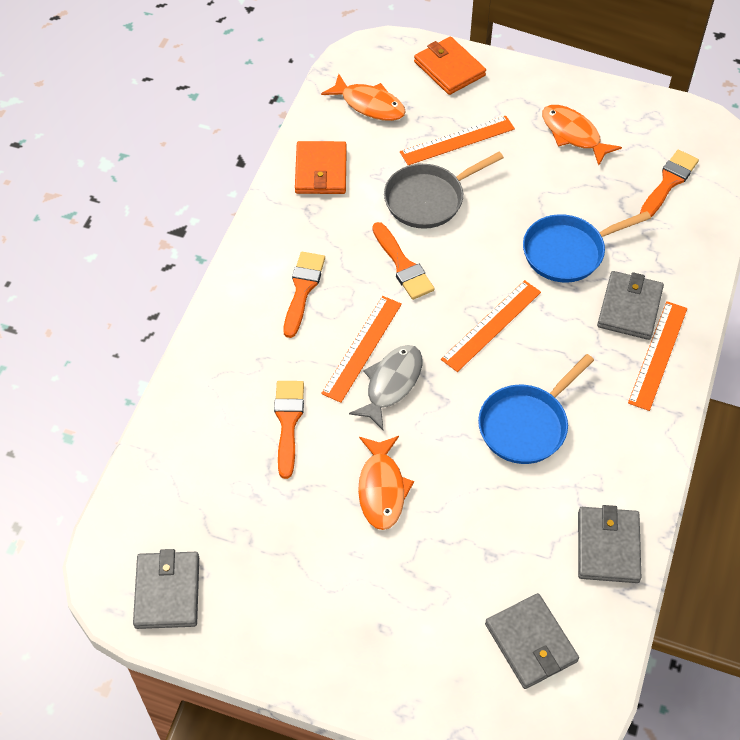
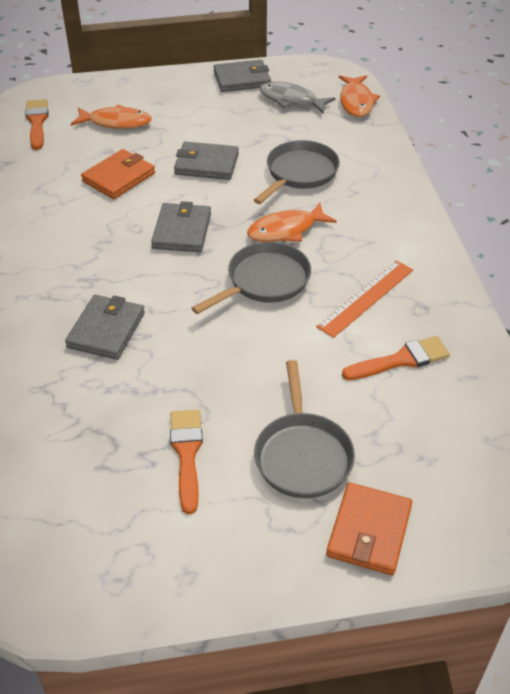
blue pan: [478,354,594,464] [523,211,651,283] = 2 -> none = 0
grey pan: [384,152,504,229] = 1 -> [192,242,311,314] [254,140,340,204] [254,360,355,498] = 3
orange brush: [274,381,304,479] [284,252,325,338] [372,222,435,300] [640,150,699,217] = 4 -> [25,99,48,150] [170,410,203,514] [342,336,450,380] = 3
orange ruler: [321,296,402,403] [400,116,515,165] [441,280,541,372] [628,301,687,411] = 4 -> [316,260,413,338] = 1

